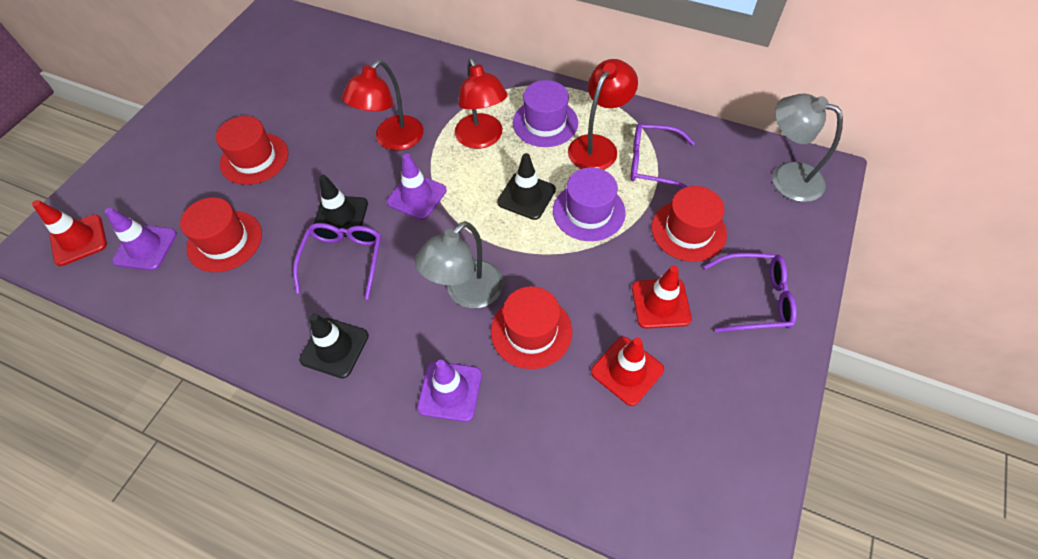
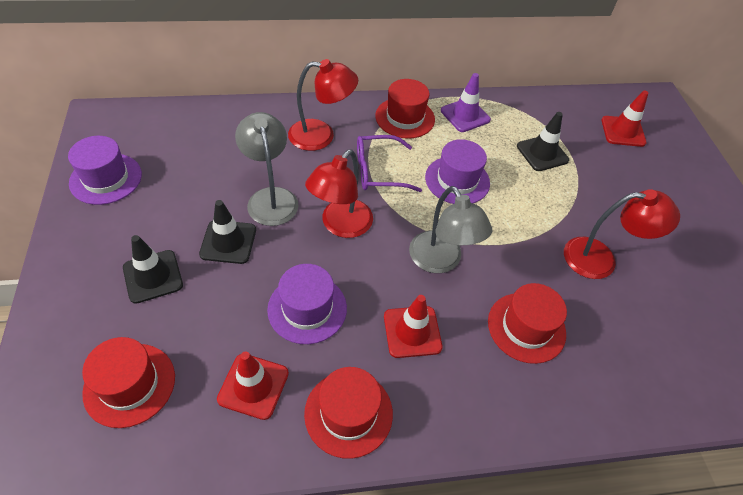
purple glasses: [293,223,381,300] [631,123,695,189] [704,253,797,332] = 3 -> [357,135,422,192] = 1
purple hat: [513,80,578,147] [553,167,626,241] = 2 -> [68,136,142,205] [267,264,347,344] [425,139,490,204] = 3
purple traffic cone: [105,208,177,270] [387,154,447,220] [417,360,482,422] = 3 -> [441,73,491,132] = 1

